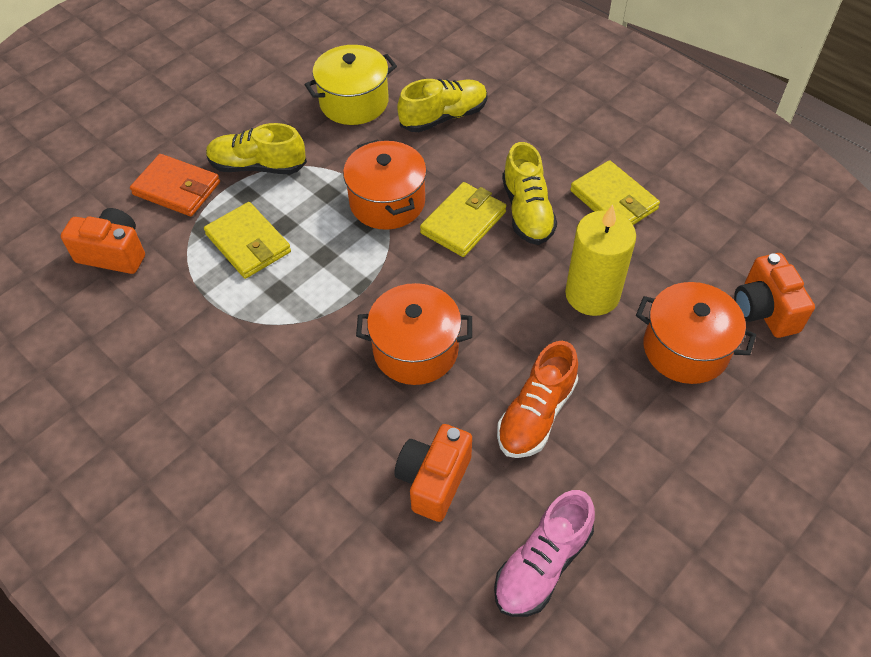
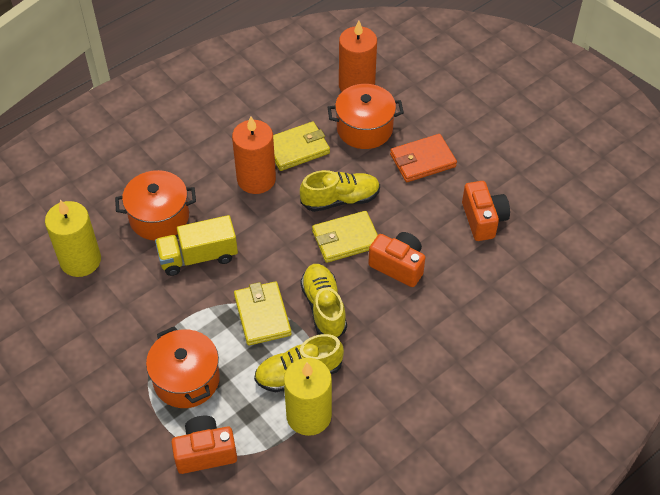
orange candle: none = 0 -> [232,116,276,194] [339,20,377,92] = 2
orange shoe: [497,341,578,458] = 1 -> none = 0
pink shoe: [494,490,595,617] = 1 -> none = 0
yellow candle: [565,204,636,316] = 1 -> [45,200,101,277] [284,358,332,436] = 2
yellow pot: [304,45,397,125] = 1 -> none = 0
yellow truck: none = 0 -> [155,215,238,276] = 1

